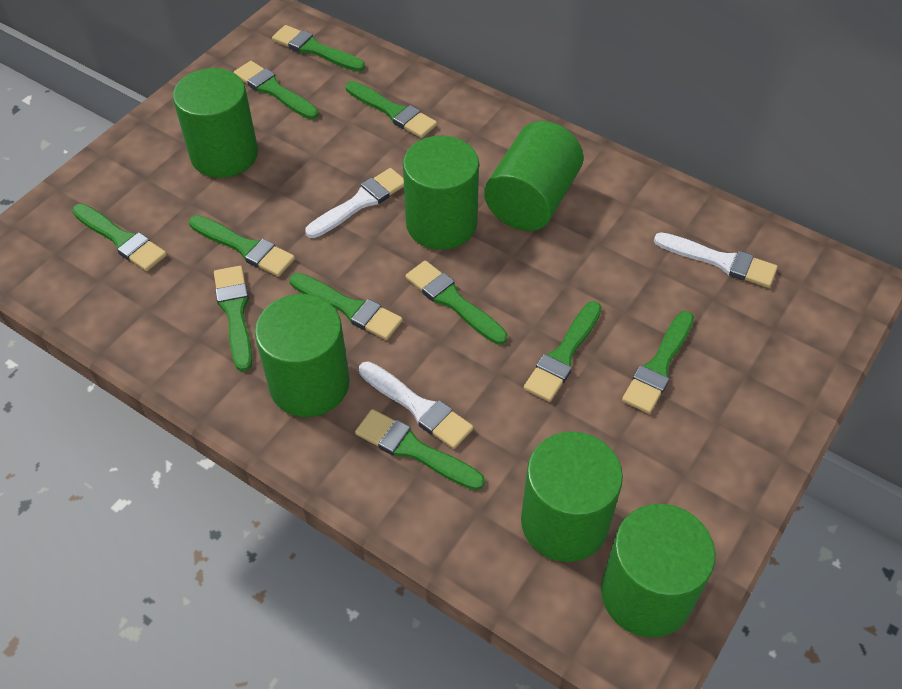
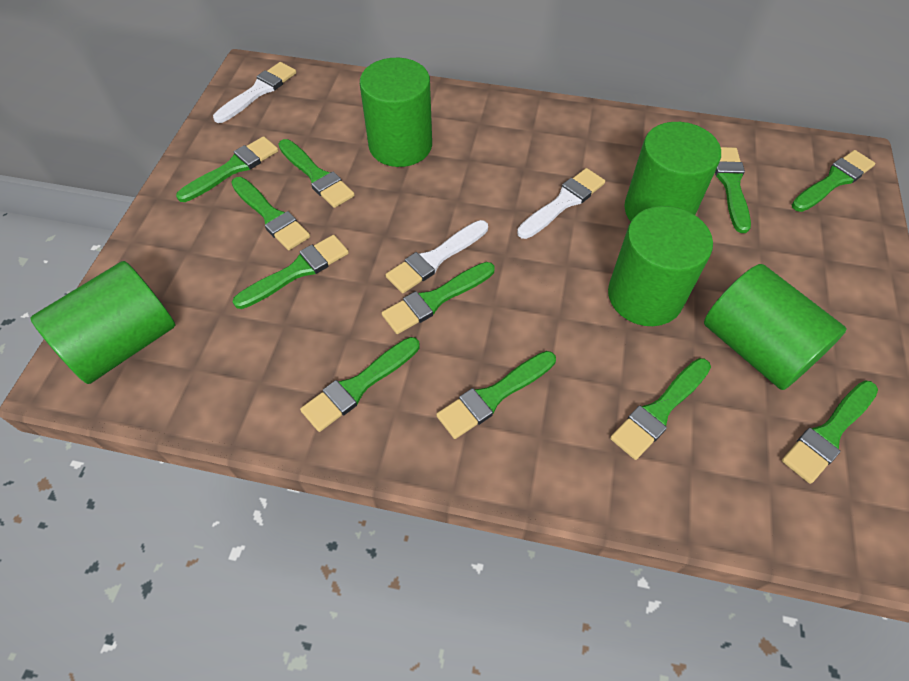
green cylinder: [173,68,258,178] [255,294,350,417] [403,136,479,250] [484,121,583,231] [521,432,623,562] [601,504,715,638] = 6 -> [31,261,175,384] [360,58,432,167] [608,206,713,326] [624,122,721,221] [704,264,847,390] = 5

